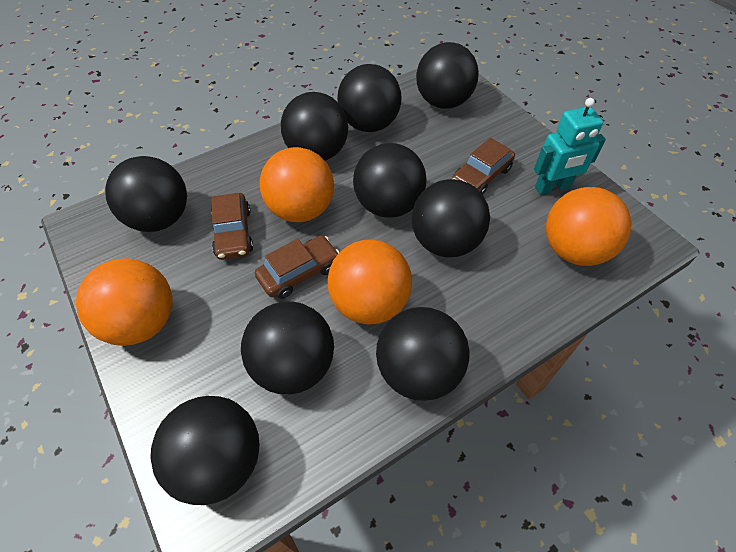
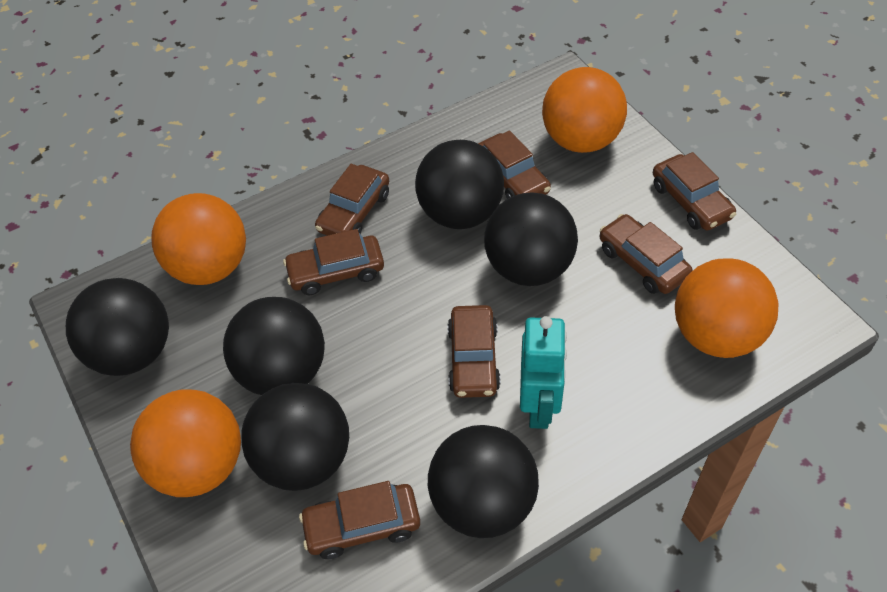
black ball: [105,156,187,232] [150,396,260,505] [241,302,334,394] [281,92,348,161] [337,64,401,132] [353,143,427,217] [376,307,469,401] [412,179,490,257] [416,42,479,109] = 9 -> [66,278,169,376] [223,297,325,395] [241,383,349,491] [415,140,504,229] [428,425,539,538] [484,192,578,286] = 6
brown car: [211,193,253,260] [255,235,339,299] [452,138,515,194] = 3 -> [283,229,384,295] [299,481,420,559] [315,164,389,236] [447,305,501,398] [478,130,551,199] [600,214,693,294] [653,152,736,231] = 7

